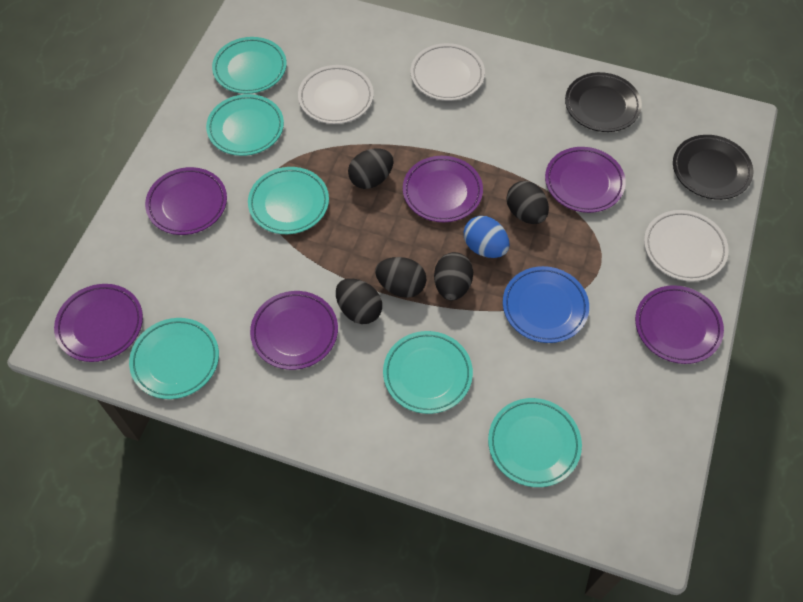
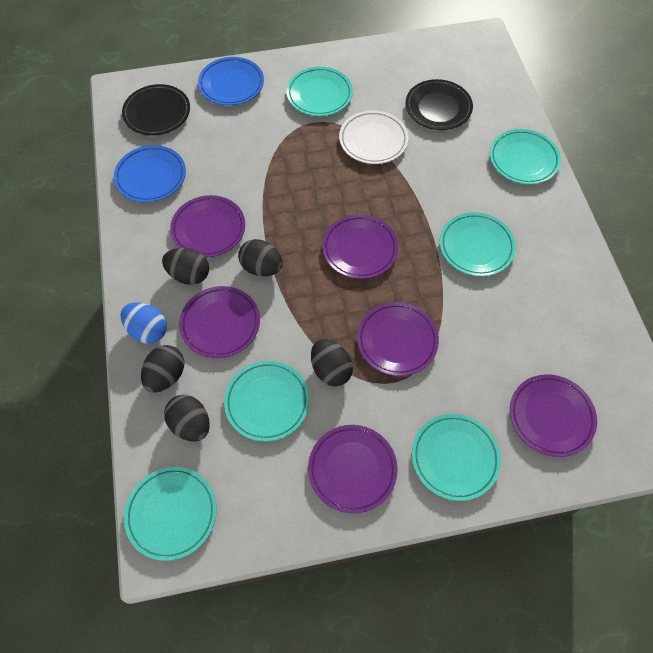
blue plate: [503,266,589,343] = 1 -> [114,145,186,202] [198,57,264,105] = 2
white plate: [298,65,374,124] [410,43,485,101] [644,210,729,282] = 3 -> [339,110,409,164] = 1

